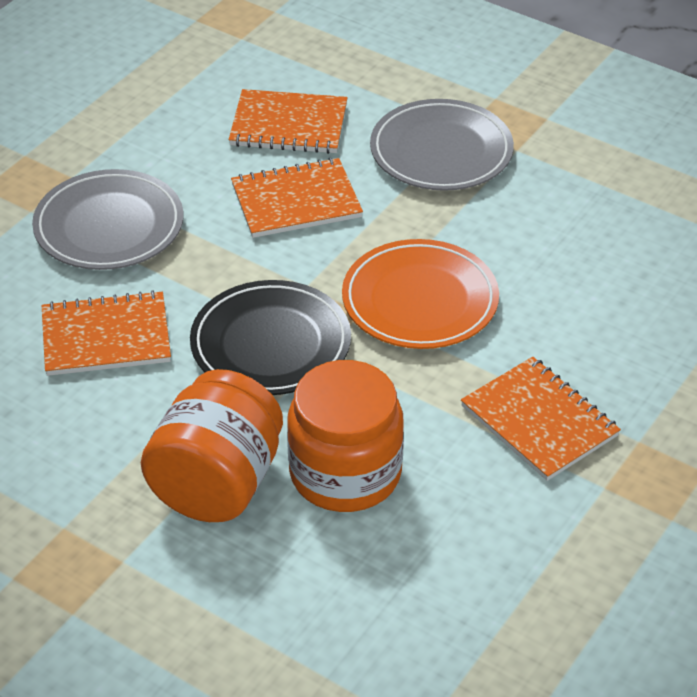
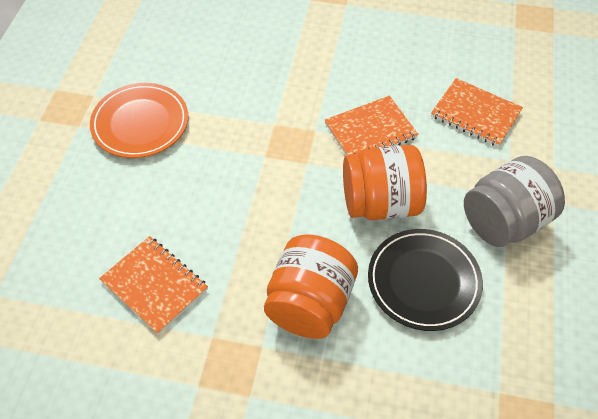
grey jar: none = 0 -> [464,156,565,247] = 1
grey plate: [32,169,183,270] [370,99,514,191] = 2 -> none = 0
orange notebook: [42,290,171,376] [229,89,348,154] [231,158,363,238] [461,357,621,481] = 4 -> [99,236,208,334] [325,96,418,155] [431,78,523,147] = 3

